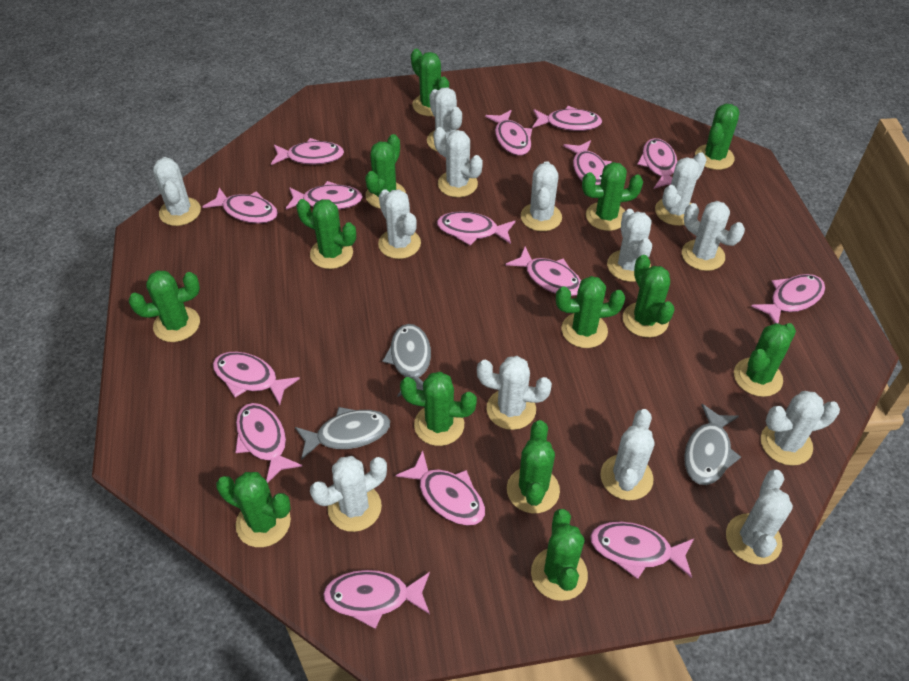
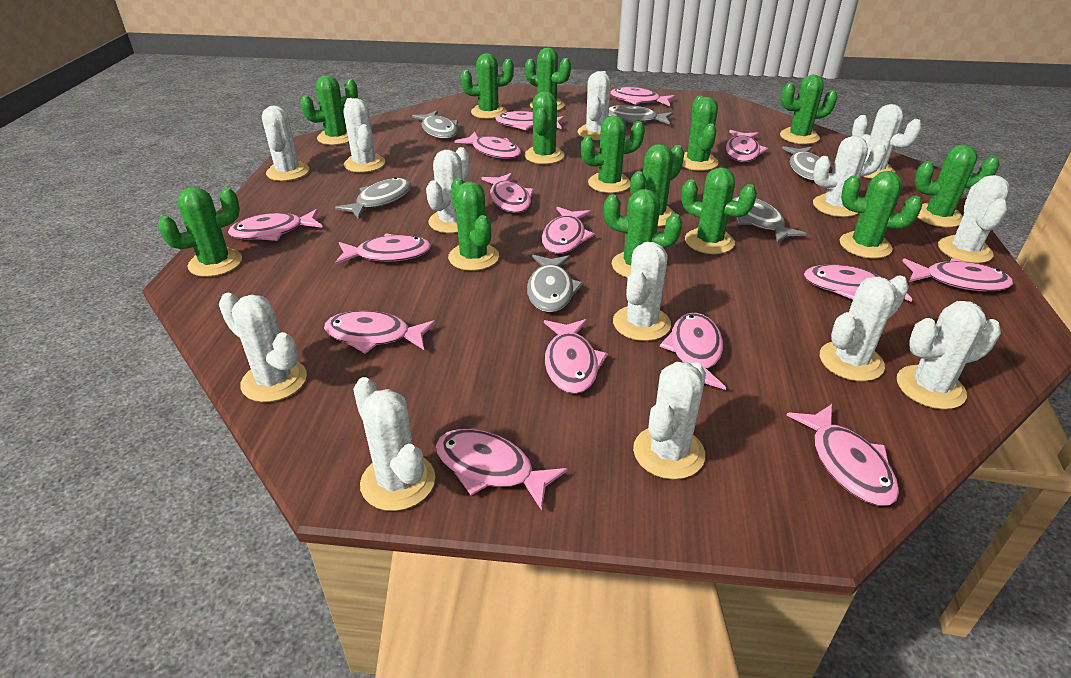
green cactus: [129,270,200,342] [216,472,291,547] [296,199,356,269] [365,134,406,209] [400,372,477,446] [411,49,449,116] [507,420,560,513] [531,509,588,601] [556,276,625,348] [582,162,643,231] [623,255,675,337] [695,103,740,170] [734,323,796,397] = 13 -> [158,187,242,277] [300,75,358,145] [448,178,499,271] [460,53,514,119] [524,91,564,164] [525,48,571,111] [581,116,645,193] [604,189,682,278] [630,144,684,227] [681,167,757,254] [682,96,719,171] [780,75,838,144] [840,171,922,259] [914,145,1000,228] = 14
grey fish: [295,407,390,460] [382,324,431,397] [684,404,741,485] = 3 -> [335,177,411,219] [412,111,458,139] [527,255,584,313] [608,105,673,125] [732,196,807,243] [782,146,833,181] = 6

